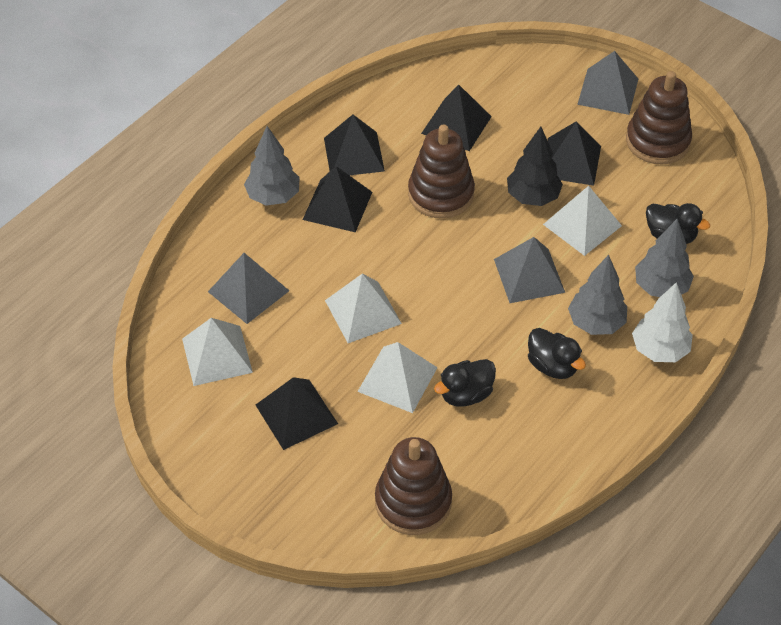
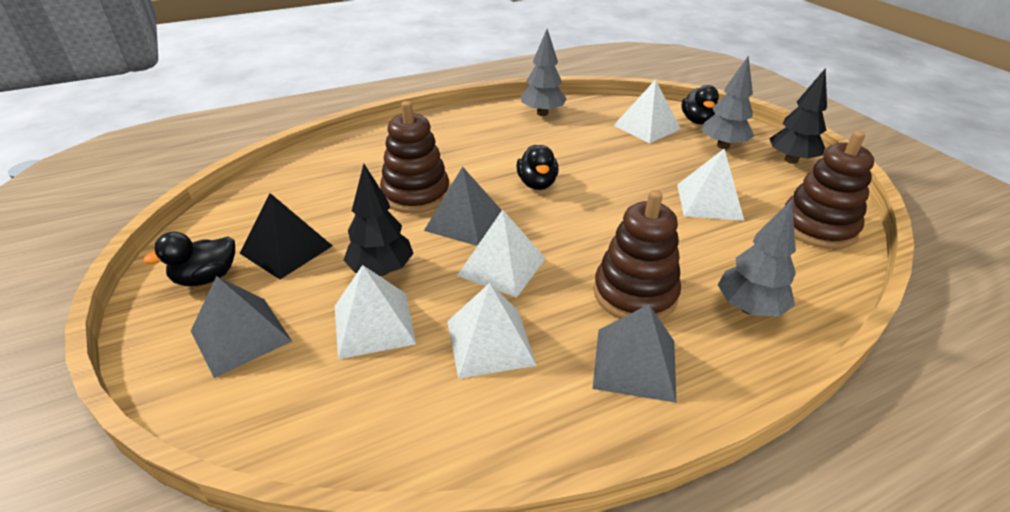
black pyramid: [256,377,338,450] [303,166,372,232] [324,115,385,175] [421,84,492,151] [547,121,601,186] = 5 -> [240,193,333,279] = 1
black tree: [507,127,563,206] = 1 -> [343,164,414,276] [769,68,827,164] = 2
white pyramid: [182,318,253,386] [325,274,402,343] [357,342,438,413] [543,186,622,256] = 4 -> [335,265,416,359] [447,283,537,379] [457,210,546,298] [614,79,680,143] [677,149,744,221] = 5
white tree: [632,282,693,362] = 1 -> none = 0

